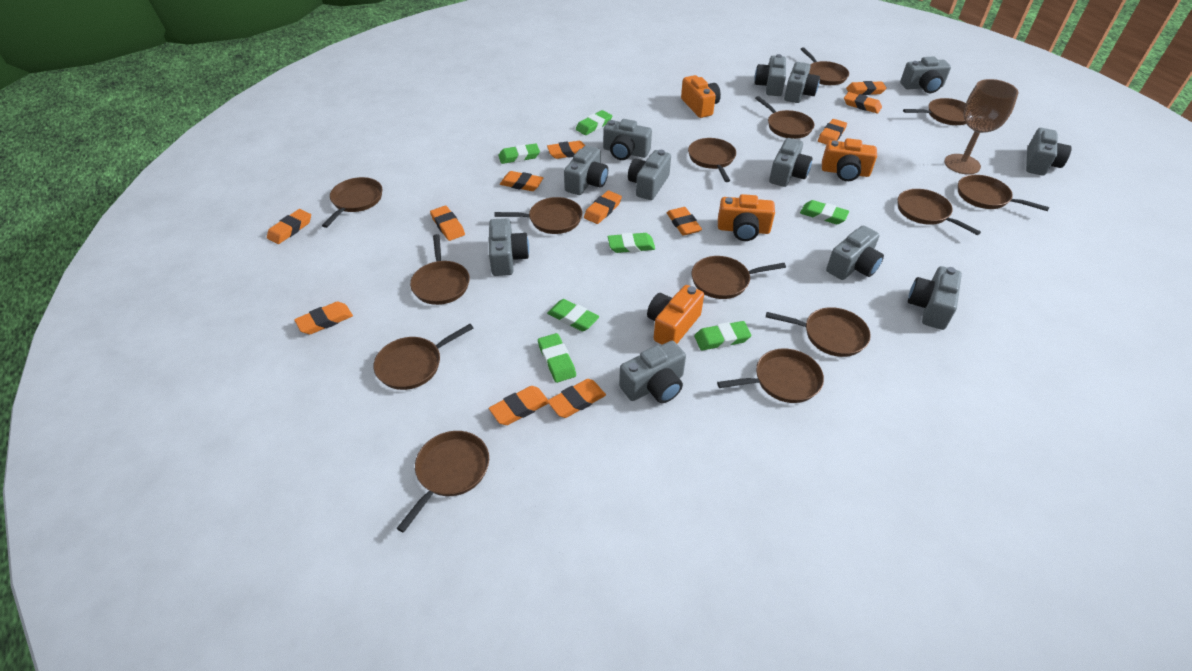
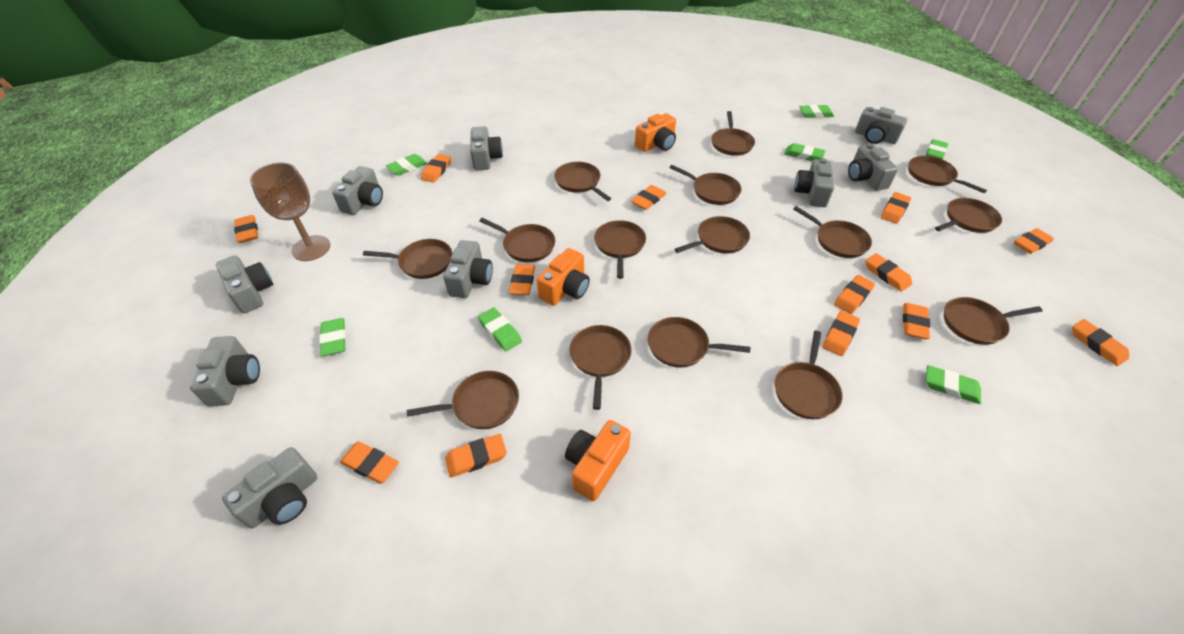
brown pan: [322,177,382,228] [374,324,473,390] [397,431,489,533] [410,234,470,305] [494,197,582,234] [688,138,736,182] [692,256,786,299] [717,348,824,403] [755,96,814,139] [766,307,871,357] [801,47,849,85] [898,189,981,235] [903,98,966,125] [958,175,1049,211] = 14 -> [363,239,452,279] [407,371,519,429] [479,218,555,262] [554,162,611,201] [570,325,632,410] [594,220,646,279] [648,317,750,368] [670,165,741,205] [675,216,750,254] [712,111,755,156] [775,331,843,419] [793,206,872,258] [908,156,987,193] [935,198,1002,233] [944,297,1043,345] = 15
grey camera: [489,218,529,276] [564,145,608,195] [603,119,652,160] [619,341,686,403] [628,150,671,200] [754,54,786,96] [769,138,813,187] [784,62,820,103] [826,225,884,280] [900,56,951,93] [908,266,962,330] [1026,128,1072,176] = 12 -> [190,336,260,407] [216,255,273,313] [222,447,318,528] [332,166,383,215] [443,240,493,298] [470,126,503,170] [794,158,834,207] [848,143,898,191] [855,107,907,144] = 9
orange camera: [647,285,704,345] [681,75,721,118] [718,194,775,241] [822,138,877,181] = 4 -> [537,248,590,306] [565,420,631,501] [635,113,676,152] = 3
orange eraser: [267,209,311,244] [294,302,353,334] [430,206,465,241] [489,386,549,425] [500,171,543,191] [547,141,585,159] [547,379,606,418] [584,191,622,224] [667,207,702,236] [818,119,847,145] [844,92,882,113] [846,81,887,95] = 12 -> [234,215,258,243] [340,441,399,484] [421,154,451,183] [445,434,507,478] [509,264,535,295] [631,185,666,210] [822,311,860,356] [834,275,875,314] [865,253,912,292] [881,192,911,224] [903,303,930,339] [1014,228,1054,254] [1072,319,1129,366] = 13

